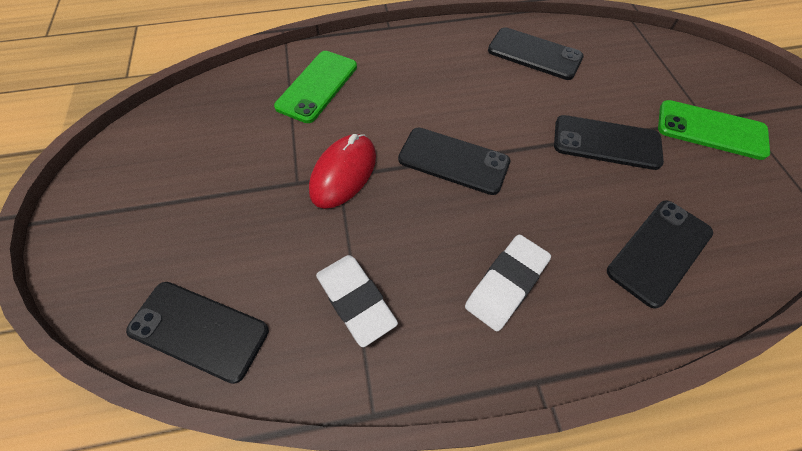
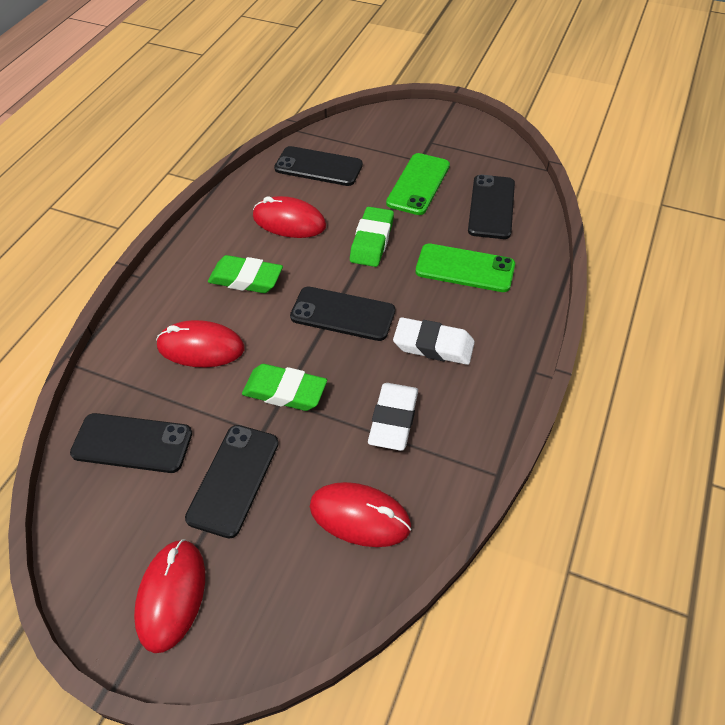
green eraser: none = 0 -> [208,255,283,293] [242,364,327,411] [350,207,394,267] = 3
red mouse: [309,134,376,209] = 1 -> [134,539,205,653] [156,320,245,367] [253,196,326,238] [310,482,411,547] = 4

